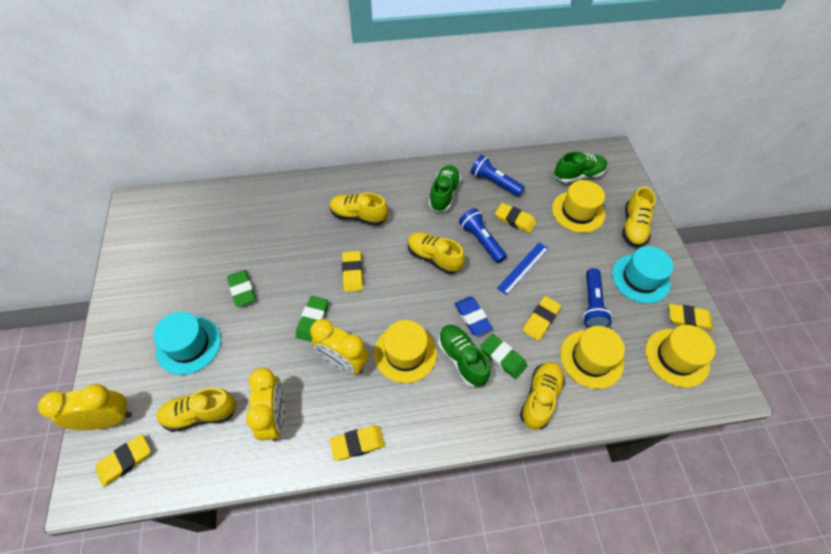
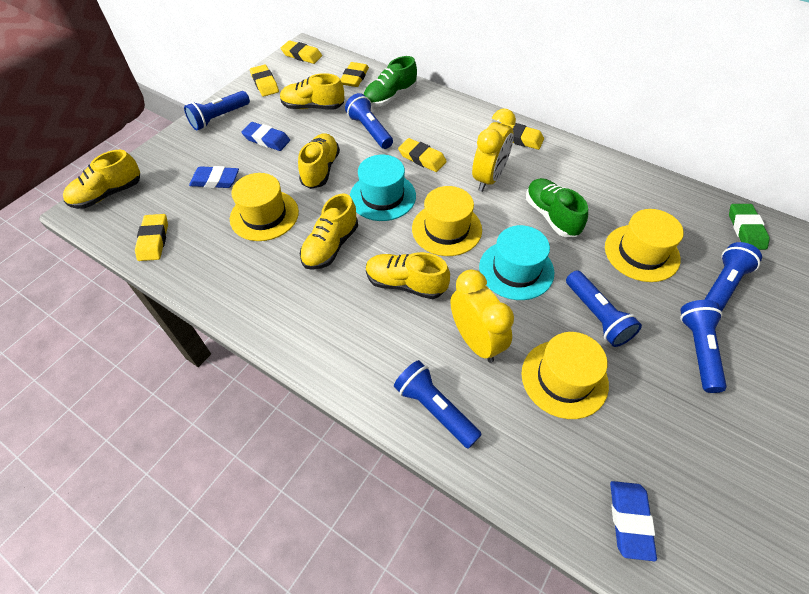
blue eraser: [454,297,493,336] = 1 -> [189,166,239,188] [241,122,290,151] [610,481,657,561] = 3
blue flashlight: [459,208,507,263] [471,155,525,196] [583,268,612,328] = 3 -> [184,91,250,130] [345,93,393,149] [394,360,482,449] [566,271,642,347] [680,300,727,393] [704,242,762,312] = 6
blue ruler: [497,243,549,295] = 1 -> none = 0
green eraser: [227,270,255,307] [296,296,329,342] [481,334,527,379] = 3 -> [729,204,770,250] = 1
green shoe: [429,165,461,212] [438,325,490,387] [554,151,607,183] = 3 -> [364,56,417,107] [526,178,588,237] = 2
yellow clock: [38,384,132,430] [246,368,285,441] [310,319,369,374] = 3 -> [451,270,514,363] [472,109,516,192] = 2

